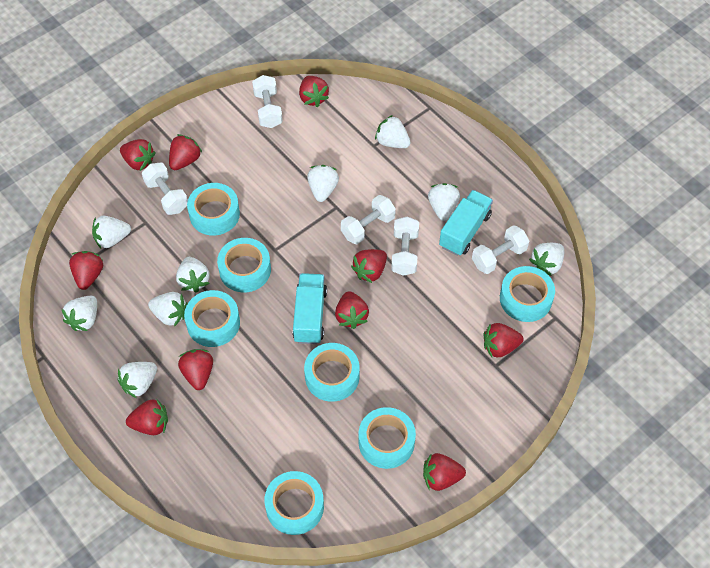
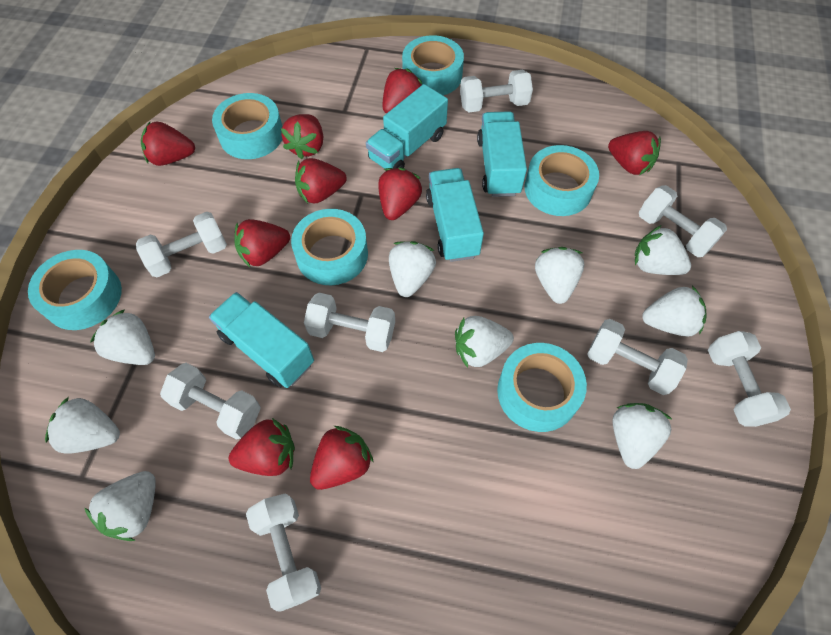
red strawberry: [69,251,103,290] [120,139,156,171] [126,398,168,435] [169,134,202,170] [178,349,213,390] [299,76,329,107] [335,291,369,329] [351,249,387,283] [423,453,466,491] [484,323,523,357] = 10 -> [141,122,195,166] [229,418,295,476] [235,219,290,267] [281,114,323,159] [295,158,347,203] [310,426,374,490] [378,167,422,220] [382,68,422,114] [608,131,661,175] = 9
turquoise tape: [184,290,240,347] [187,183,240,236] [217,238,271,292] [264,471,324,535] [304,343,360,402] [359,407,416,469] [500,266,555,322] = 7 -> [28,250,122,330] [212,93,283,159] [291,209,368,285] [402,35,464,95] [497,343,587,432] [525,145,599,216] = 6
turquoise truck: [293,273,327,344] [439,190,493,256] = 2 -> [209,292,314,388] [366,84,448,169] [426,168,484,262] [477,111,527,197] = 4
white dumbbell: [142,163,188,215] [252,75,283,128] [341,195,396,244] [391,217,419,276] [472,225,529,274] = 5 -> [136,212,227,277] [160,363,261,440] [246,493,321,612] [304,293,395,352] [460,70,533,112] [587,319,688,395] [639,185,727,257] [708,331,791,427] = 8

